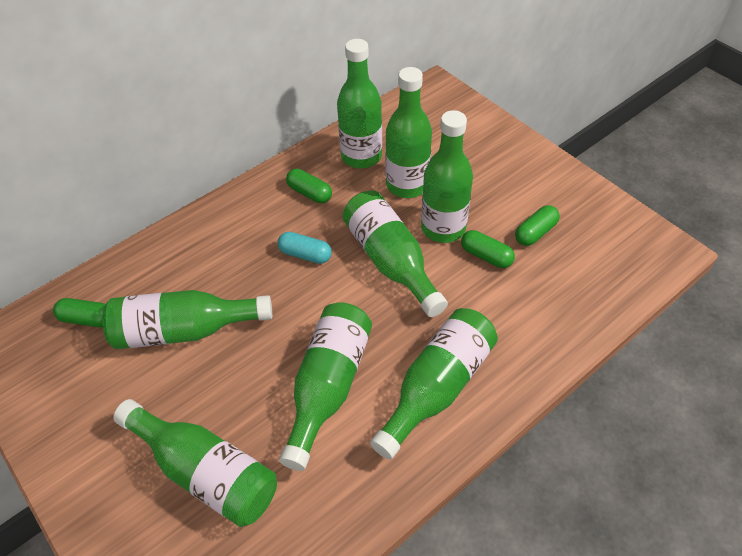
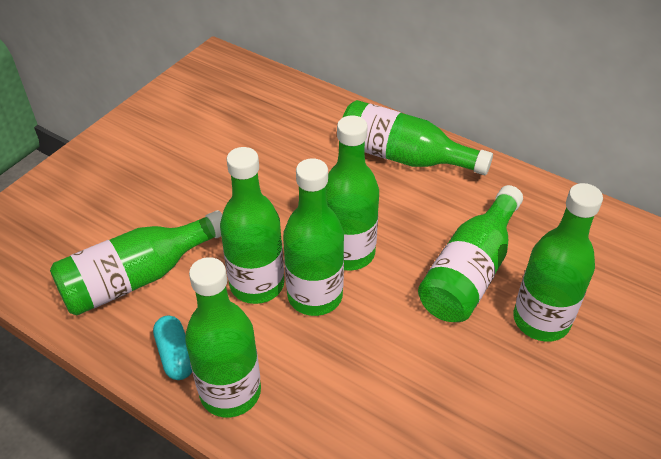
green capsule: [53,298,105,327] [286,169,332,203] [461,230,515,268] [515,205,560,246] = 4 -> none = 0

